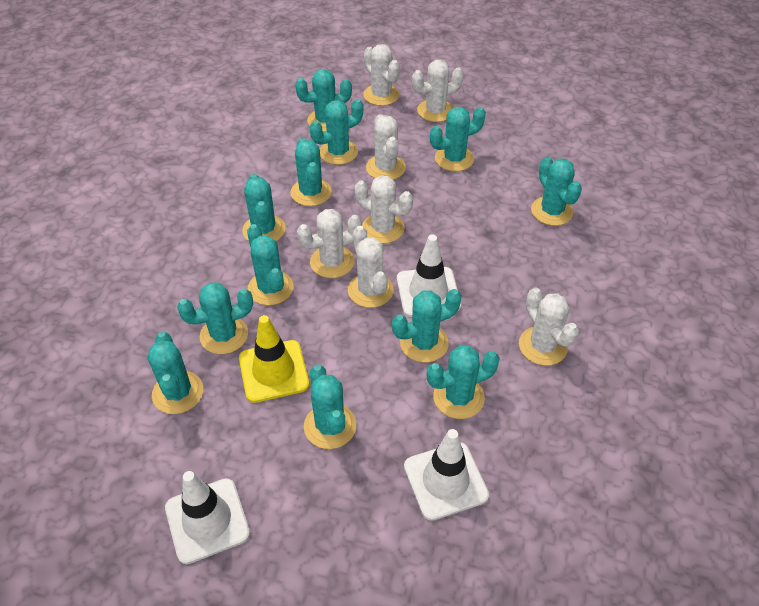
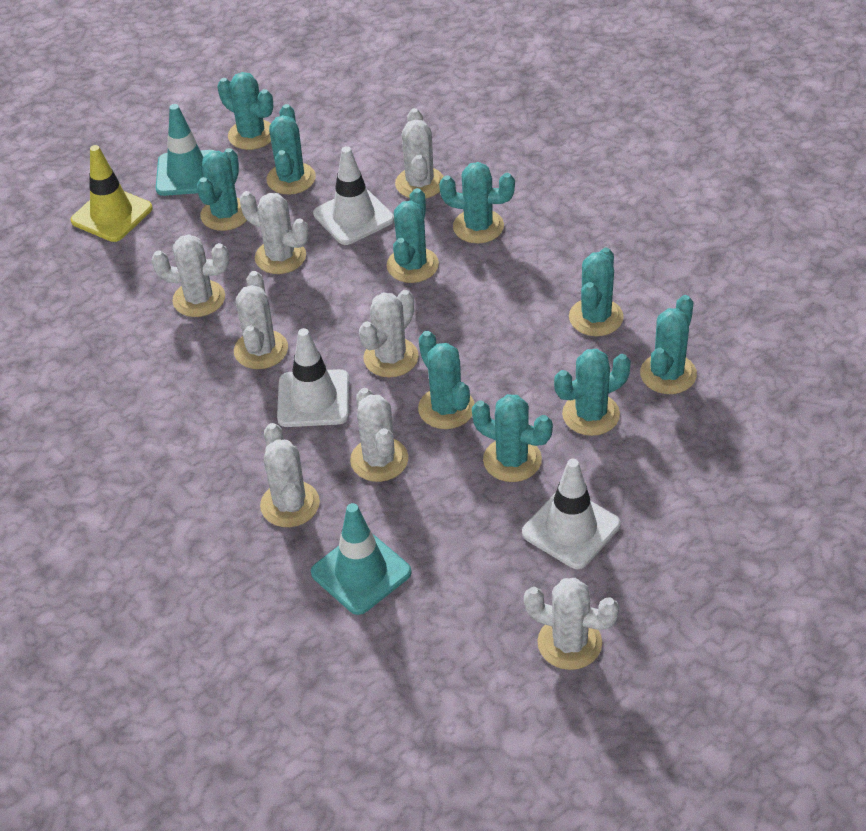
turquoise cactus: [147,331,203,414] [177,283,253,354] [242,174,286,241] [247,224,294,305] [291,138,332,206] [295,69,352,132] [304,364,357,449] [310,99,363,165] [392,289,462,363] [427,345,500,419] [430,107,486,171] [531,157,582,226] = 12 -> [197,148,247,231] [217,72,273,150] [267,104,316,195] [387,188,439,283] [418,331,475,429] [439,162,515,243] [472,394,553,482] [554,349,631,436] [569,248,624,336] [640,295,697,394] = 10
turquoise traffic cone: none = 0 -> [156,104,215,196] [311,503,412,615] = 2
white cactus: [297,209,362,278] [348,226,393,308] [355,175,413,244] [363,44,400,106] [366,114,406,180] [412,60,464,122] [519,287,579,366] = 7 -> [152,234,229,317] [234,271,288,369] [240,191,309,274] [260,423,320,527] [350,388,409,482] [359,290,419,377] [395,108,444,199] [524,578,619,670] = 8

